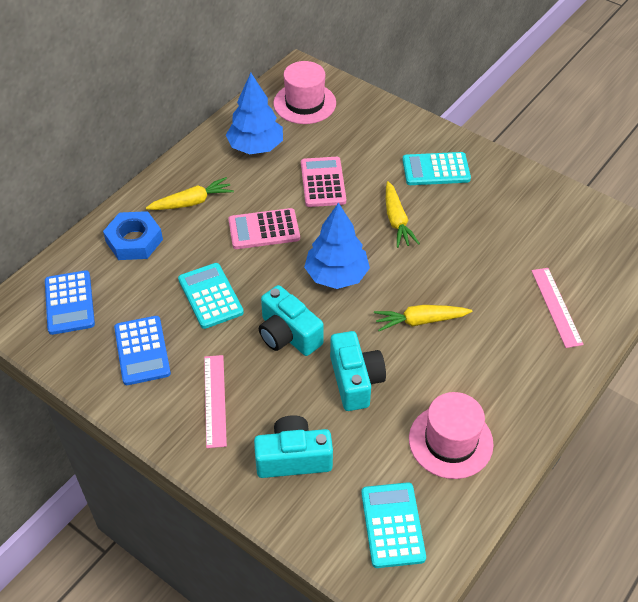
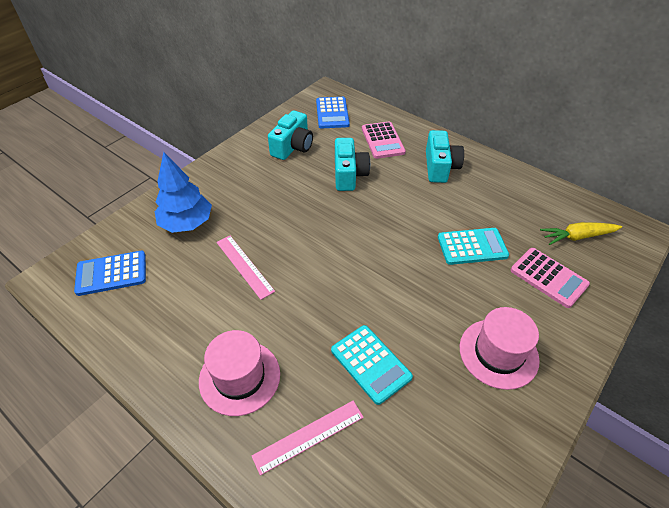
blue nut: [103,211,163,260] = 1 -> none = 0
blue tree: [226,73,283,154] [304,203,370,289] = 2 -> [155,152,212,233] = 1
turquoise calculator: [178,263,244,329] [361,482,426,568] [402,152,471,185] = 3 -> [331,325,413,405] [438,228,509,265] = 2
yellow carrot: [146,177,234,210] [374,305,472,331] [386,181,420,248] = 3 -> [540,222,622,245] = 1

